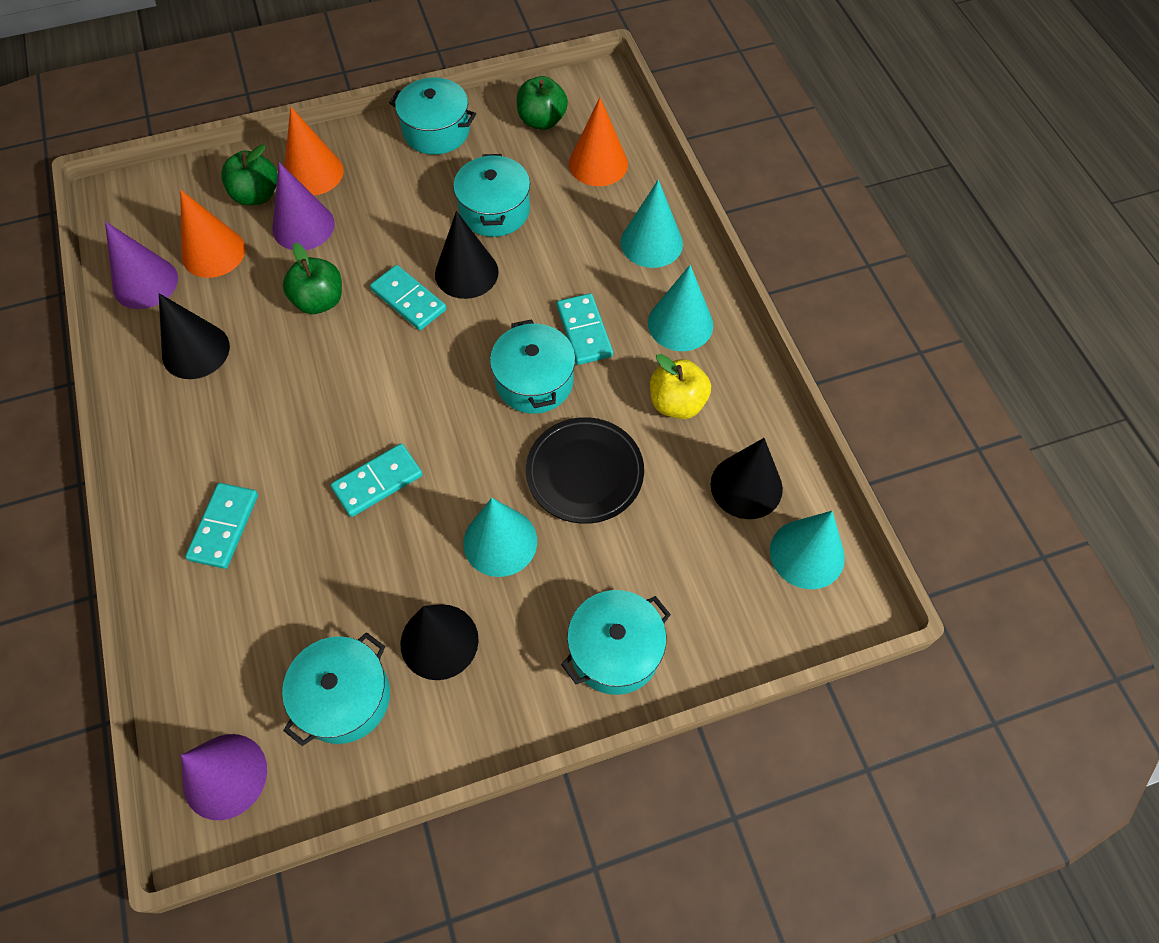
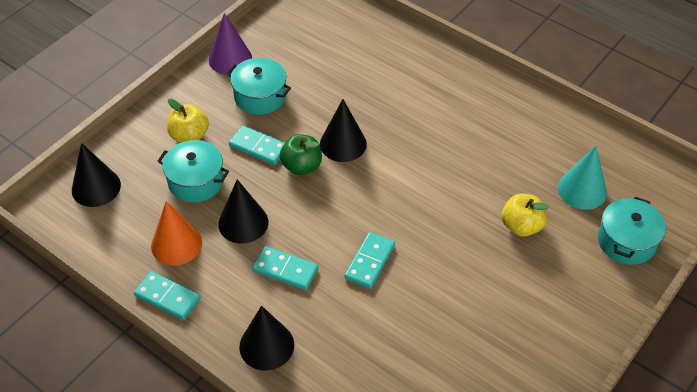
black plate: [526,417,644,524] = 1 -> none = 0
green apple: [221,144,278,205] [283,243,342,314] [517,76,568,130] = 3 -> [280,134,322,175] = 1
orange cone: [180,190,245,278] [284,107,344,195] [569,97,628,186] = 3 -> [151,201,202,265] = 1
purple cone: [105,221,178,309] [181,734,267,820] [272,162,335,250] = 3 -> [209,13,252,75] = 1
turquoise cone: [463,498,537,577] [621,179,683,268] [648,265,713,351] [770,511,845,589] = 4 -> [558,146,607,210] = 1
turquoise pot: [282,632,390,746] [389,77,476,155] [453,154,530,237] [490,319,576,414] [561,590,671,695] = 5 -> [157,140,229,203] [226,58,291,115] [598,197,666,265] = 3
yellow apple: [650,354,711,419] = 1 -> [167,99,209,143] [502,193,549,237] = 2

